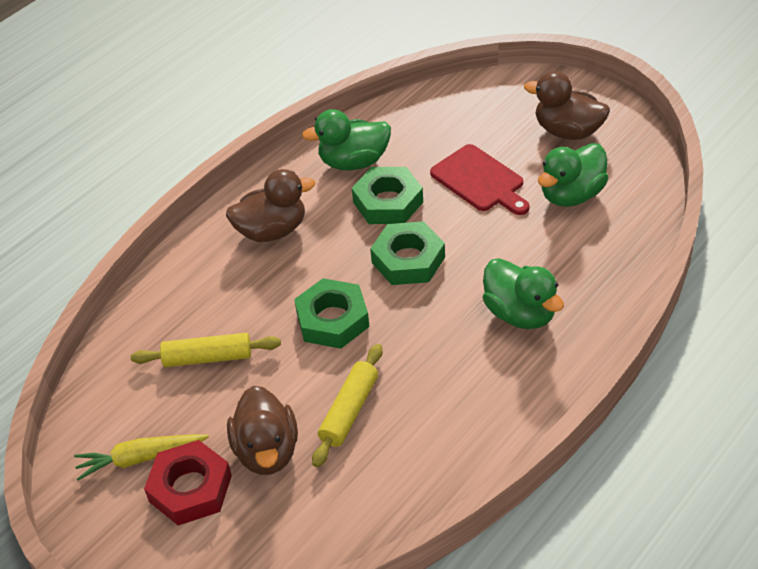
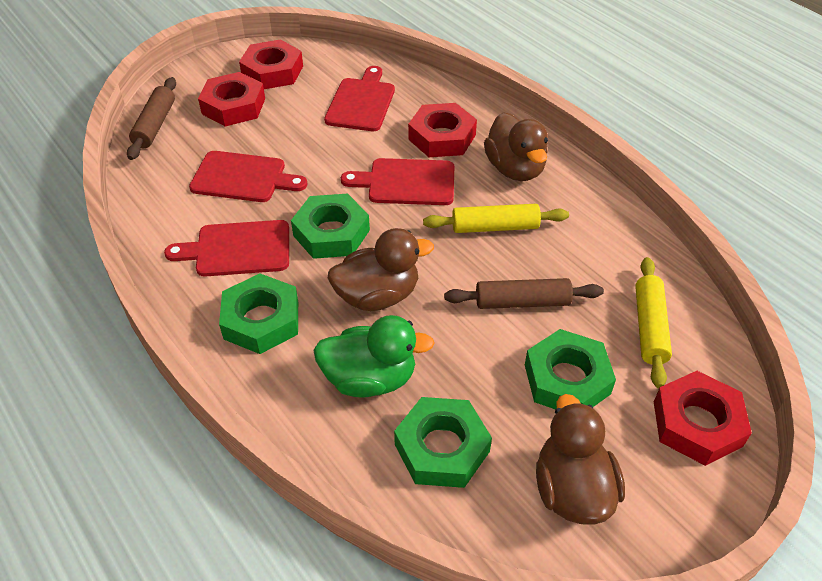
brown rolling pin: none = 0 -> [127,77,176,160] [444,278,604,309] = 2
green duck: [302,109,391,170] [483,258,564,329] [538,143,609,207] = 3 -> [313,315,434,398] = 1
green nut: [294,278,369,349] [352,167,423,224] [370,221,445,285] = 3 -> [219,274,298,354] [291,193,370,259] [394,397,492,488] [525,329,616,410] = 4
red cutting board: [430,144,530,215] = 1 -> [164,220,289,276] [189,151,307,202] [324,66,395,131] [341,158,454,205] = 4
red nut: [144,440,232,525] = 1 -> [198,72,265,126] [239,39,303,89] [408,103,477,157] [654,371,752,466] = 4
yellow carrot: [74,434,209,480] = 1 -> none = 0

